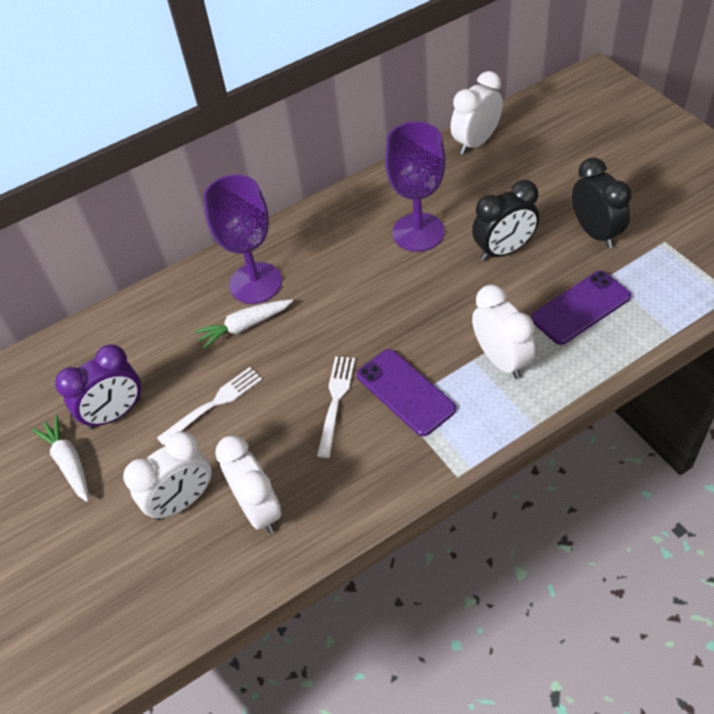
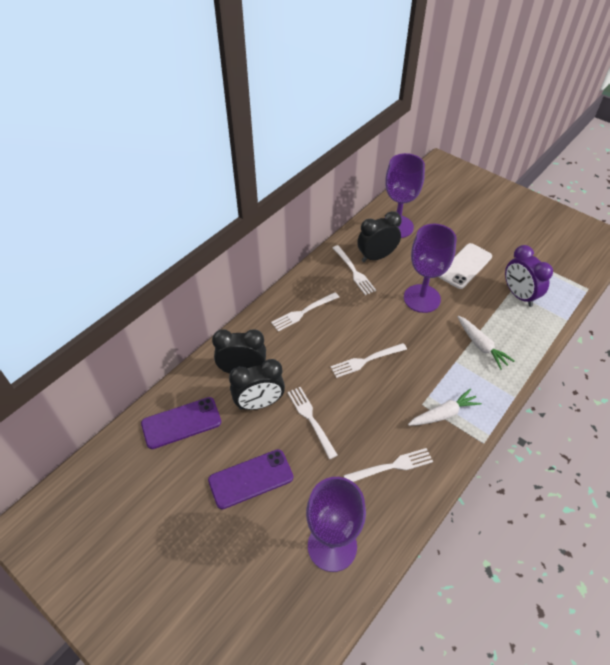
black clock: [472,180,539,261] [572,157,632,248] = 2 -> [212,329,266,373] [229,359,285,410] [357,211,401,262] = 3
purple goblet: [203,175,282,304] [385,122,445,252] = 2 -> [306,477,366,572] [385,153,425,238] [404,224,457,313] = 3
white clock: [123,431,212,520] [215,436,281,533] [450,71,503,155] [472,285,535,379] = 4 -> none = 0
white fork: [157,367,262,446] [317,356,355,458] = 2 -> [271,292,339,331] [287,387,338,459] [330,343,407,378] [333,245,376,295] [343,448,433,482] = 5
white phone: none = 0 -> [439,243,492,289] = 1

